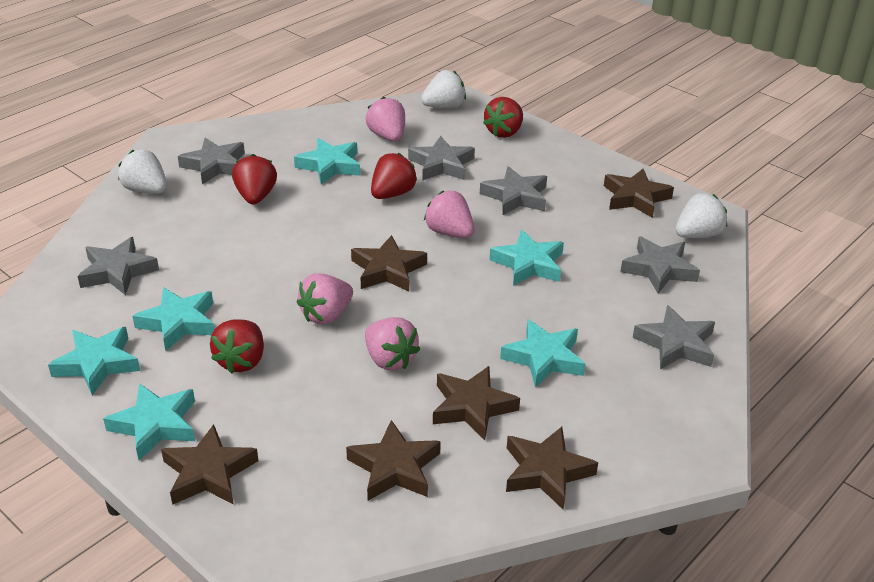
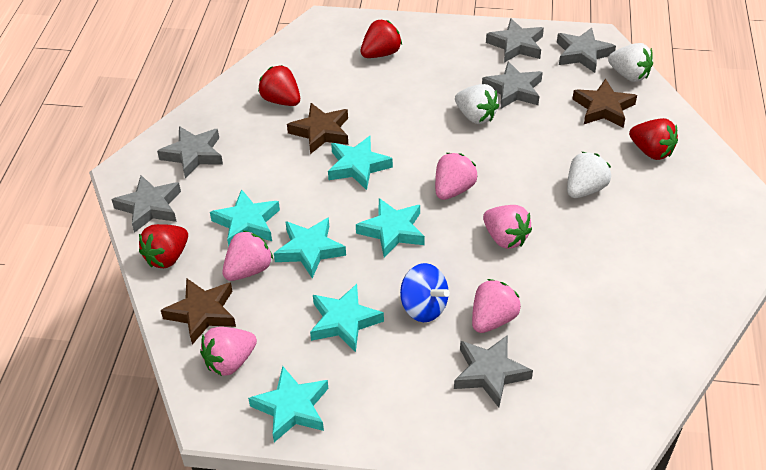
blue spinning top: none = 0 -> [400,263,450,322] = 1
brown star: [161,424,258,505] [346,420,441,501] [351,235,427,291] [433,366,520,440] [506,427,598,509] [604,169,674,218] = 6 -> [161,278,236,344] [287,103,348,154] [572,79,637,128] = 3
pink strawberry: [297,274,353,325] [365,317,420,370] [366,97,405,142] [424,191,474,238] = 4 -> [200,327,257,376] [223,230,273,281] [435,153,477,200] [472,279,521,333] [483,205,532,249] = 5

